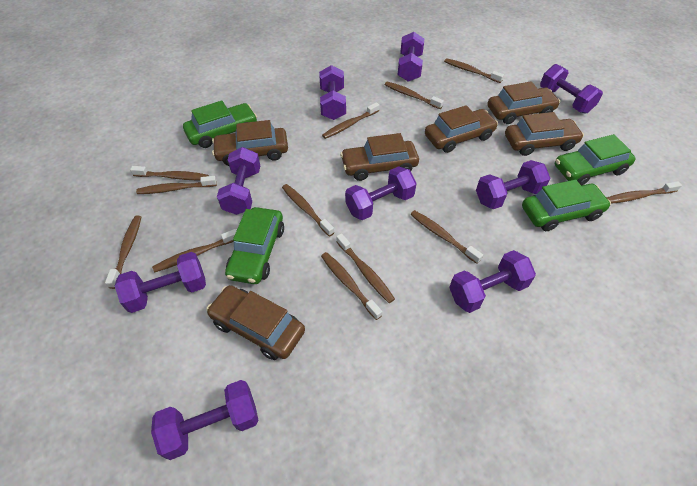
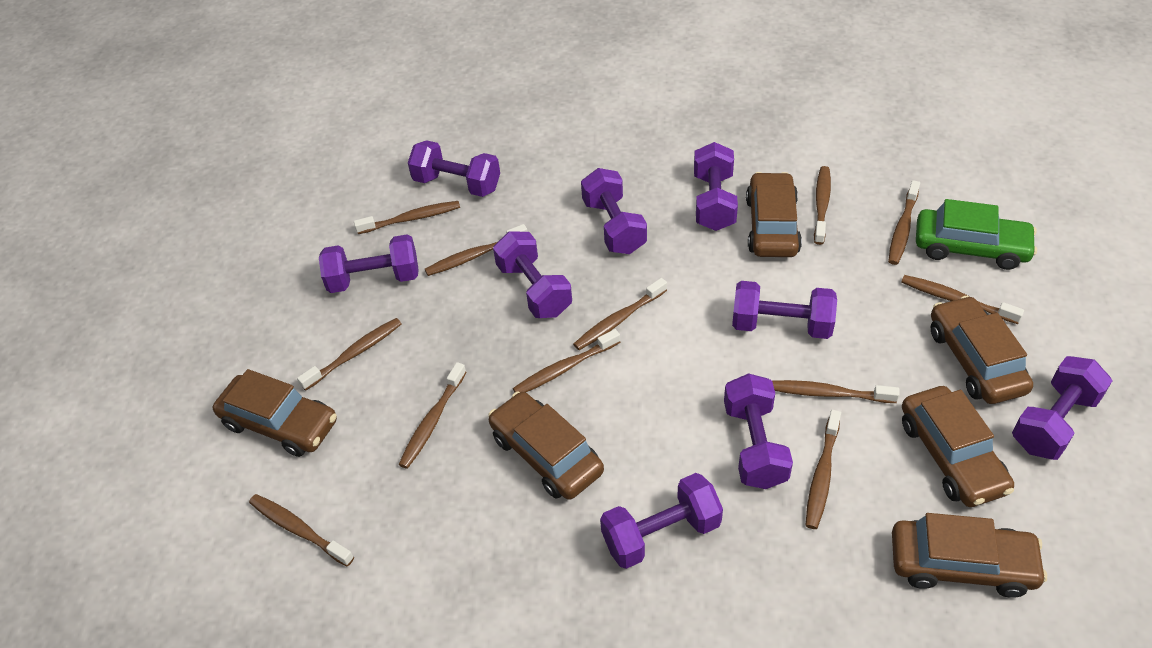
green car: [183,100,257,148] [225,207,284,284] [522,180,611,231] [555,134,635,186] = 4 -> [916,199,1037,270] = 1

